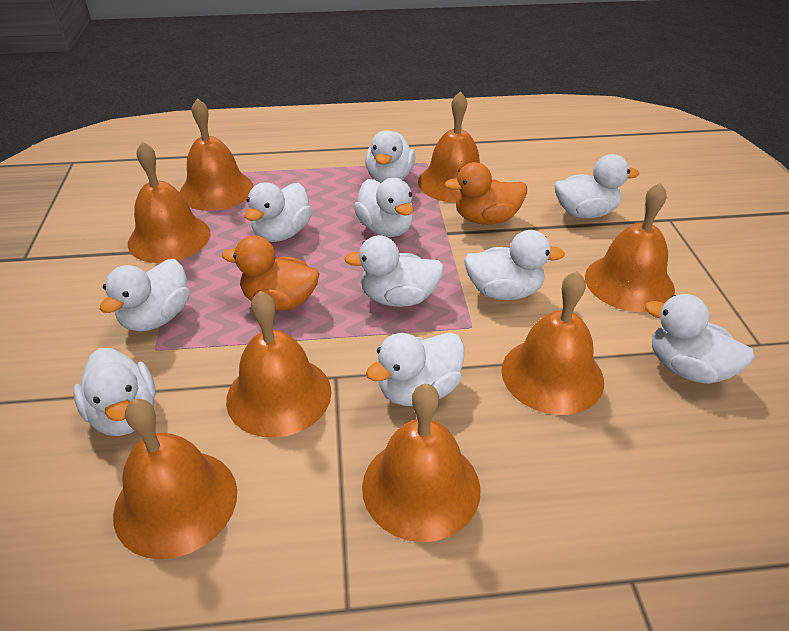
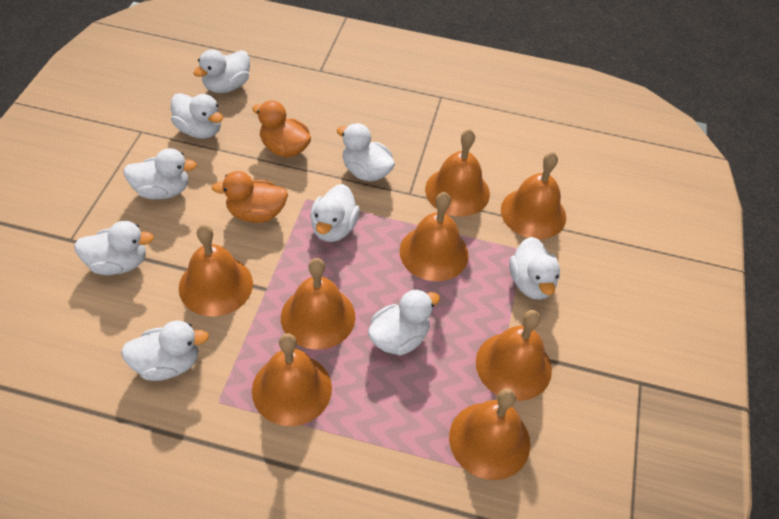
white duck: [73,348,156,436] [100,259,189,332] [245,182,312,242] [344,235,444,307] [354,178,414,237] [365,130,416,183] [366,332,464,406] [464,230,565,300] [554,154,639,218] [645,294,755,384] = 10 -> [74,221,154,275] [121,321,209,381] [123,148,197,199] [171,93,223,139] [193,49,250,93] [310,184,360,242] [337,123,395,182] [368,289,440,356] [509,237,560,300] = 9

